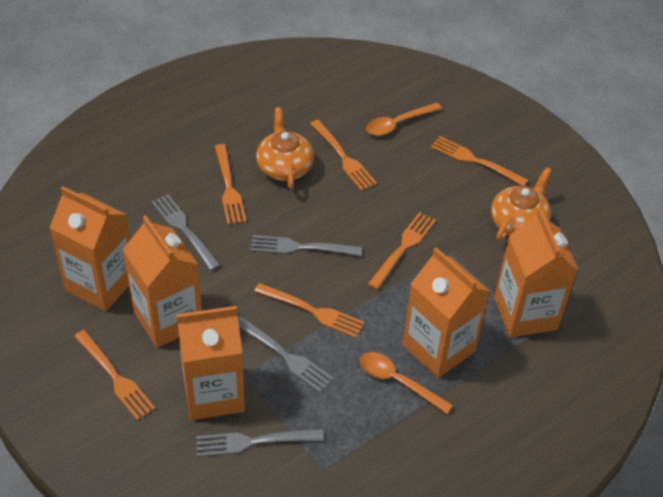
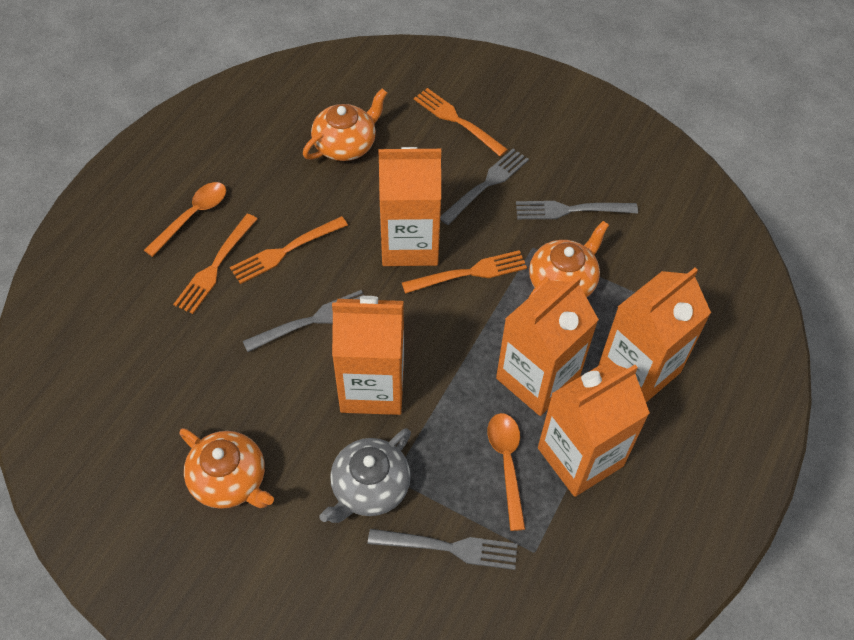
grey teapot: none = 0 -> [319,428,411,523] = 1
orange fork: [74,330,156,420] [215,144,247,225] [254,283,365,338] [310,120,377,191] [368,212,436,290] [431,136,528,186] = 6 -> [173,214,257,314] [230,216,348,284] [402,250,527,294] [414,88,508,156] = 4
orange teapot: [256,107,314,189] [491,167,552,241] = 2 -> [180,428,274,509] [303,89,387,161] [529,221,609,298] = 3

